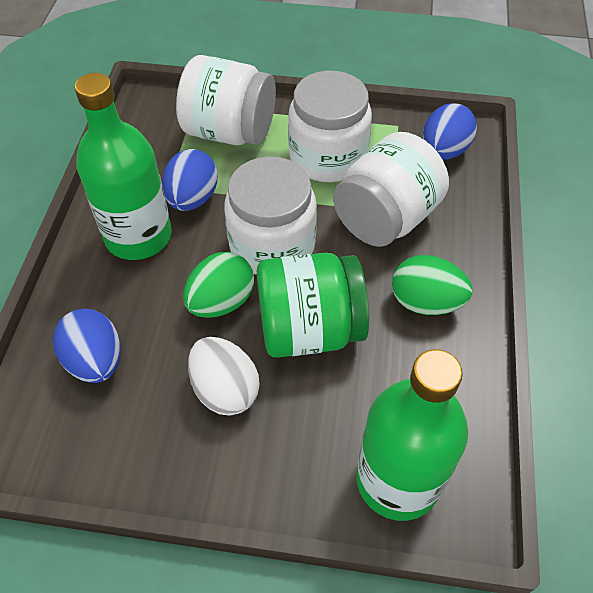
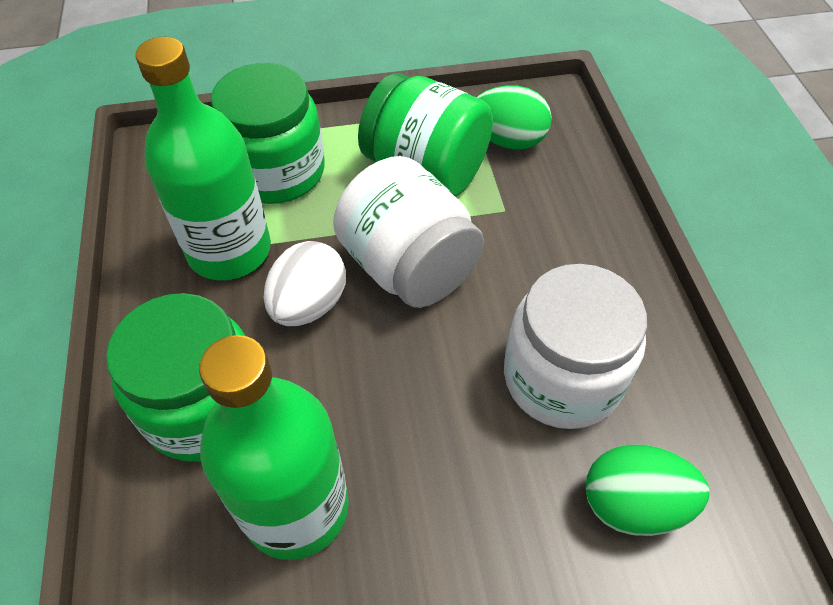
blue egg: [53,309,121,383] [162,149,218,211] [423,103,477,160] = 3 -> none = 0
green jar: [257,253,369,358] = 1 -> [106,293,246,462] [211,63,325,204] [358,73,493,197] = 3
white jar: [176,55,276,145] [224,156,317,275] [288,71,372,182] [333,132,449,247] = 4 -> [333,156,484,308] [504,264,647,429] = 2

